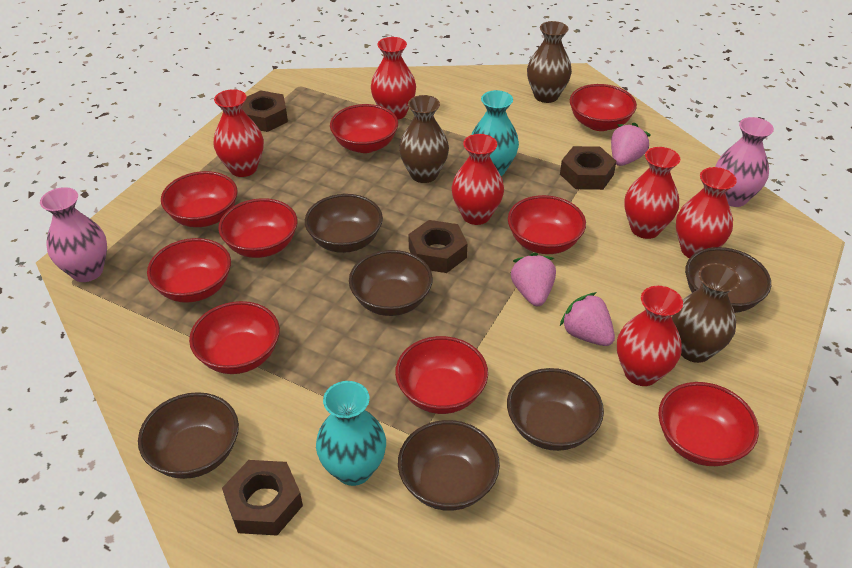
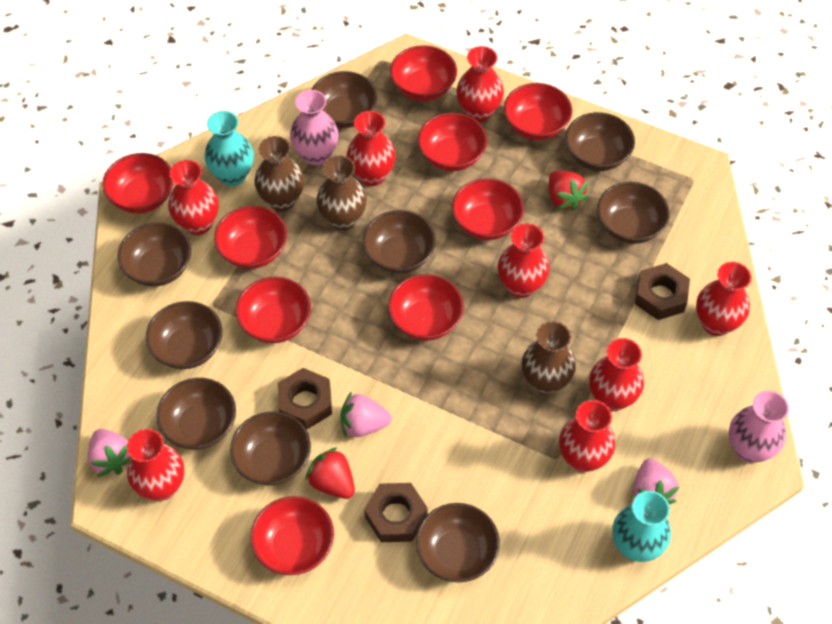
brown bowl: [138,392,239,479] [305,194,383,253] [349,250,433,316] [398,420,500,511] [507,368,604,451] [685,247,771,313] = 6 -> [117,223,191,287] [146,301,223,369] [156,378,236,450] [230,412,311,485] [311,71,378,128] [363,210,436,274] [416,503,500,582] [565,112,635,171] [597,182,670,244] = 9
brown nut: [222,460,303,535] [242,90,288,132] [408,220,468,273] [560,146,616,190] = 4 -> [278,368,332,430] [364,483,427,542] [635,263,690,320] = 3
red strawberry: none = 0 -> [305,447,355,499] [549,170,589,211] = 2
red vase: [213,89,264,177] [371,37,416,120] [451,134,504,225] [617,286,683,386] [624,147,681,239] [676,167,737,258] = 6 -> [127,429,184,501] [168,160,219,235] [347,111,396,186] [456,46,504,122] [498,223,550,298] [559,400,615,472] [589,338,644,411] [696,262,752,336] = 8

